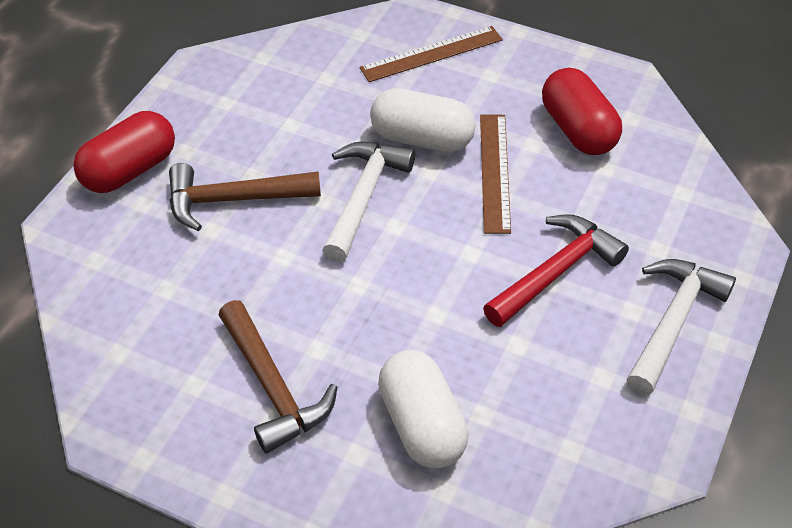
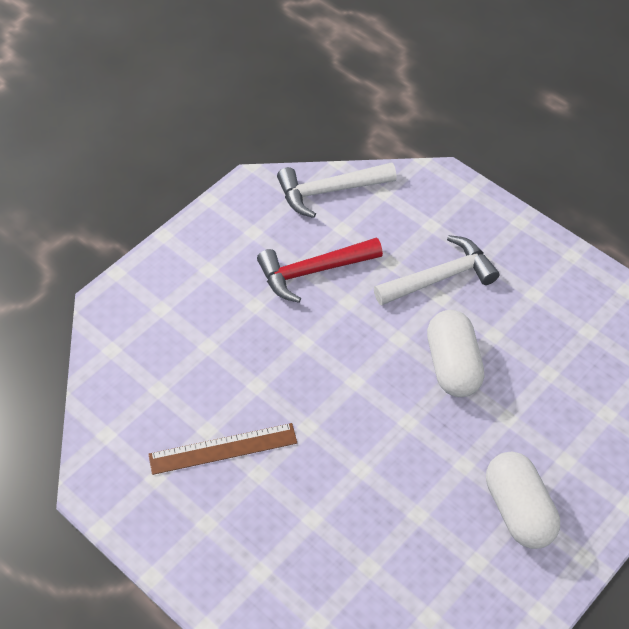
brown hammer: [169,163,321,231] [219,300,338,453] = 2 -> none = 0
brown ruler: [360,26,503,82] [480,114,511,234] = 2 -> [148,423,297,475] = 1
red capsule: [73,111,175,193] [542,68,622,155] = 2 -> none = 0

